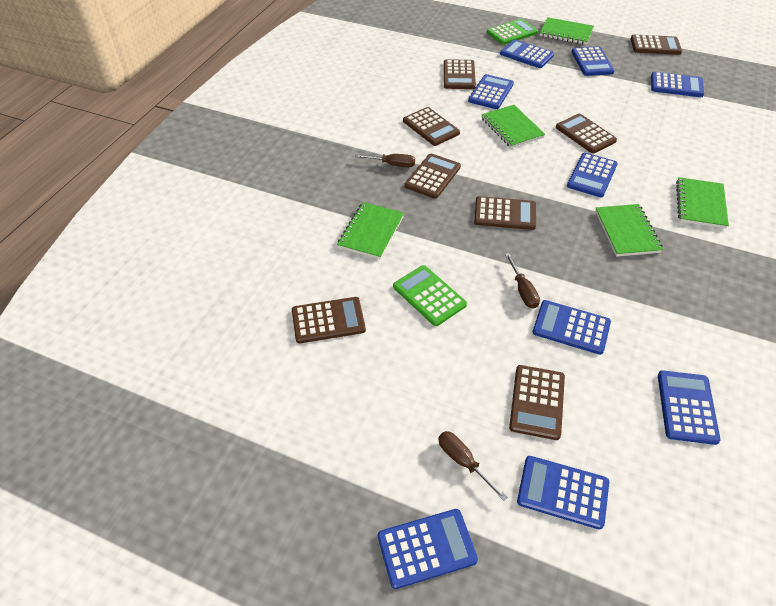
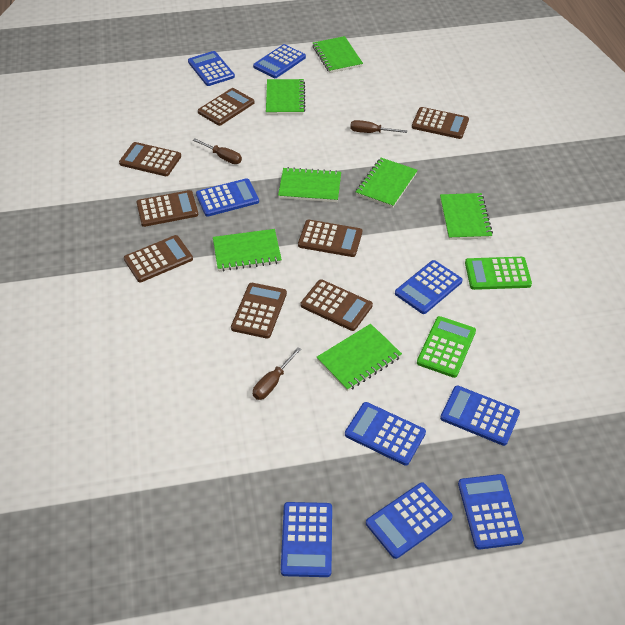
green notebook: [337,202,404,259] [481,105,545,148] [539,17,594,45] [595,204,663,257] [676,177,729,229] = 5 -> [213,229,282,271] [266,79,305,115] [278,167,341,202] [312,36,363,73] [317,324,402,391] [356,158,418,208] [440,193,493,240] = 7

